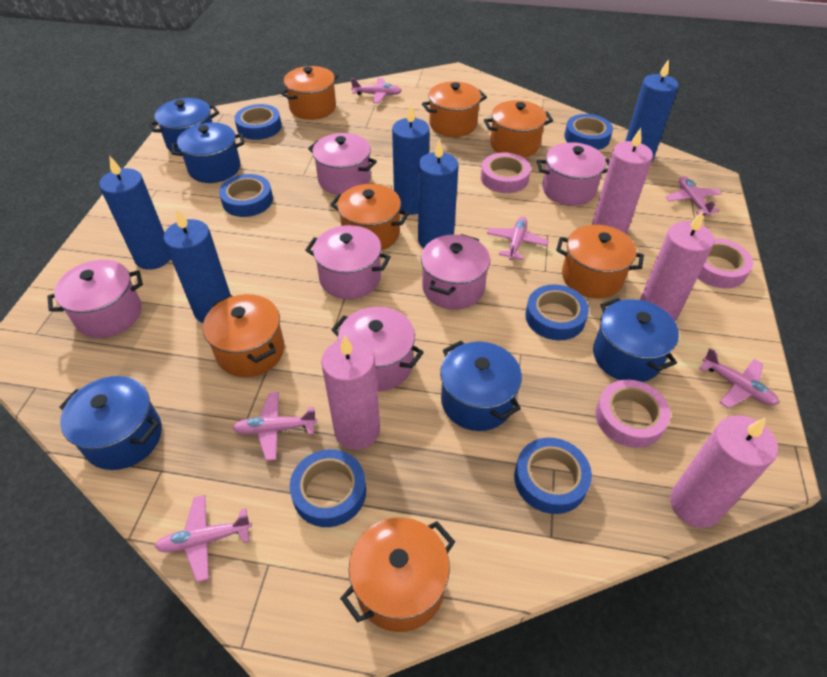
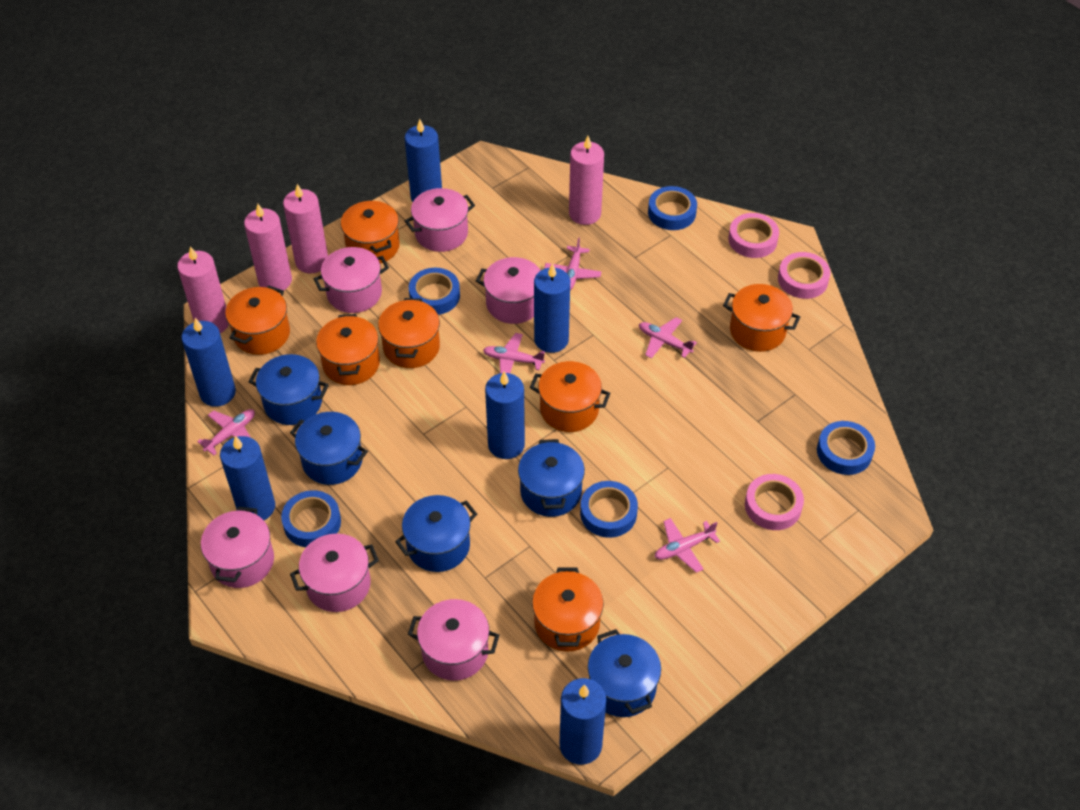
blue candle: [99,156,171,270] [164,209,231,323] [392,104,430,215] [418,139,459,248] [625,59,679,163] = 5 -> [182,318,236,407] [220,436,275,520] [405,119,442,202] [485,372,525,459] [534,263,570,353] [560,678,606,765] = 6
blue tape: [219,174,273,217] [234,104,282,140] [290,449,366,527] [514,438,592,514] [525,284,589,340] [564,114,613,150] = 6 -> [281,490,341,547] [409,268,460,315] [580,481,638,538] [648,186,697,230] [817,421,875,475] = 5
pink plane: [155,495,252,582] [233,392,317,461] [351,78,402,103] [487,216,549,260] [665,176,722,216] [699,348,779,408] = 6 -> [197,409,255,456] [483,333,545,373] [544,237,602,290] [639,317,697,359] [655,518,720,573] = 5

